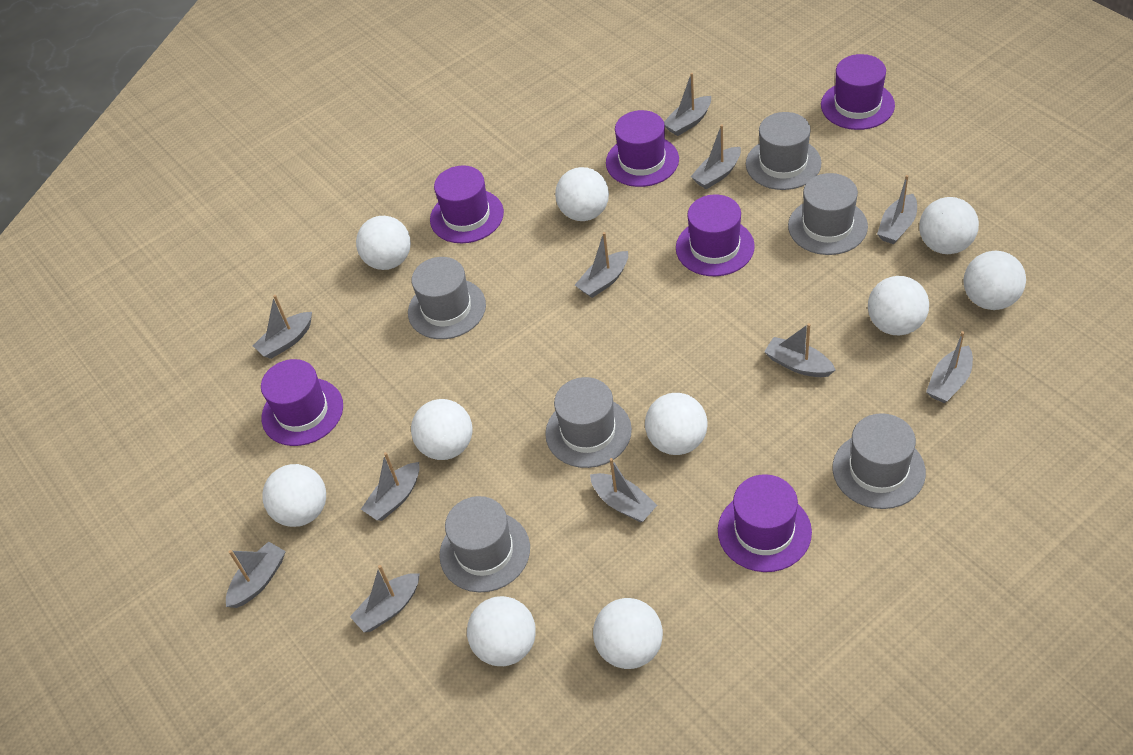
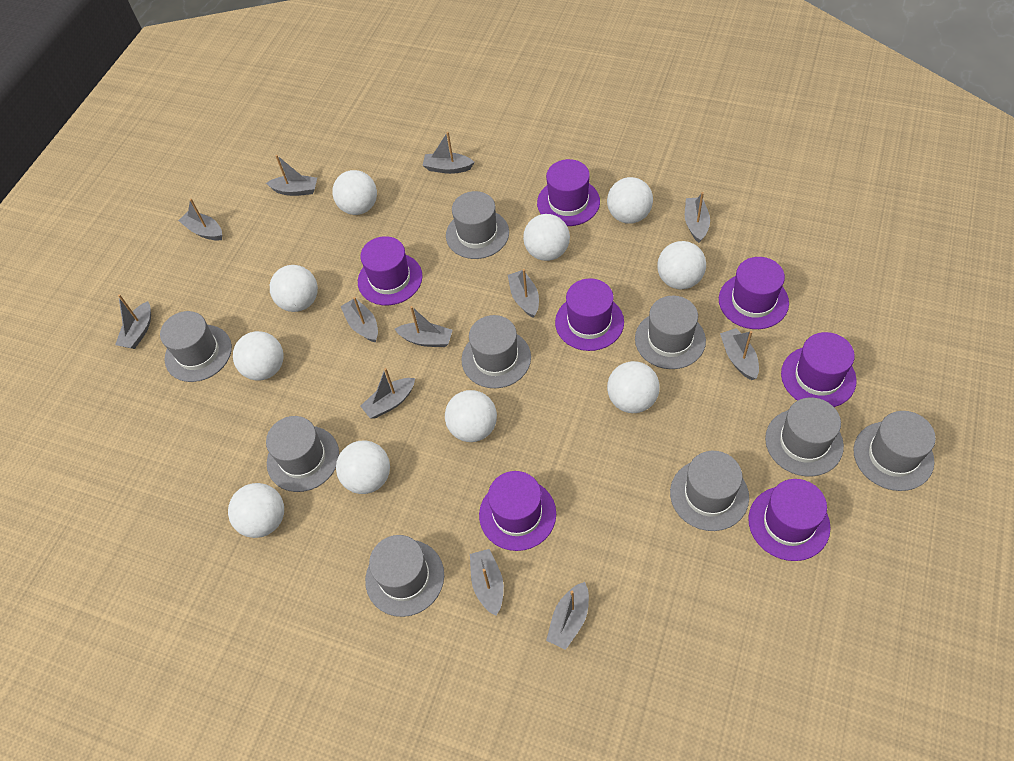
grey boat: [226,541,286,608] [253,295,312,359] [350,565,420,632] [361,452,420,521] [575,232,628,298] [590,458,657,522] [664,73,711,136] [691,125,741,190] [764,323,835,377] [877,175,917,244] [926,331,973,403] = 11 -> [115,294,151,349] [178,199,222,241] [266,155,317,196] [341,297,378,343] [360,368,415,418] [395,306,453,347] [422,132,474,174] [470,549,504,616] [508,269,539,318] [546,582,589,650] [685,192,710,243] [720,328,759,380] = 12
grey hat: [408,257,486,339] [439,496,530,592] [545,377,632,468] [746,112,821,190] [788,173,868,255] [832,413,926,509] = 6 -> [160,311,232,382] [266,416,339,492] [365,535,444,617] [446,191,509,259] [462,315,531,388] [635,296,706,369] [670,451,749,531] [765,398,844,476] [853,411,936,491] = 9
purple hat: [261,359,343,446] [430,165,504,243] [606,110,679,187] [676,195,755,276] [718,474,812,572] [821,54,895,130] = 6 -> [358,236,423,305] [479,471,556,551] [537,159,600,226] [555,278,624,351] [719,257,789,329] [748,479,831,561] [781,332,857,407] = 7

